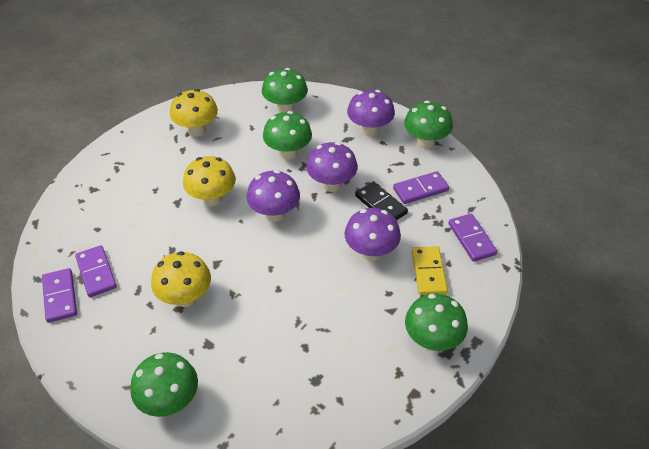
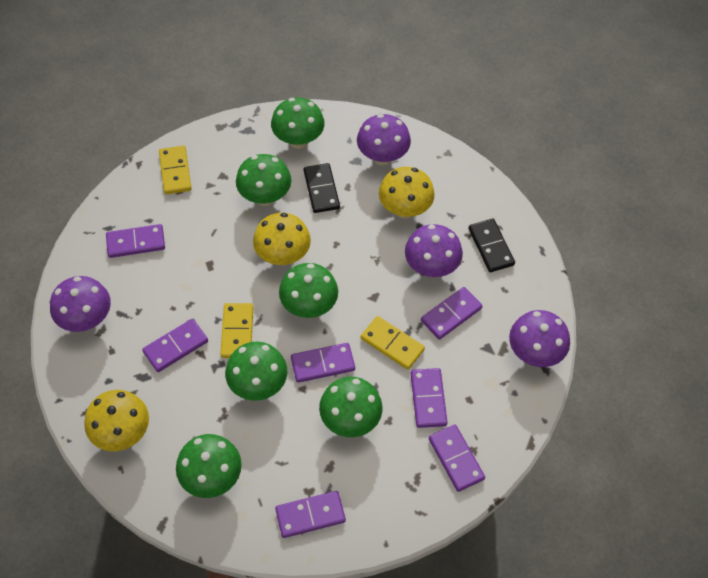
black domino: [355,181,408,220] = 1 -> [304,163,340,213] [468,219,515,272] = 2
green mushroom: [130,352,198,417] [262,68,308,113] [263,111,312,160] [404,101,453,149] [405,293,468,351] = 5 -> [176,434,242,498] [225,342,287,401] [236,154,291,206] [271,98,325,149] [279,263,338,318] [319,377,383,437] = 6
purple domino: [42,268,77,323] [75,245,117,297] [393,171,449,204] [449,214,497,262] = 4 -> [106,224,165,258] [142,319,208,372] [275,491,346,538] [291,343,355,383] [411,368,448,428] [421,287,482,340] [429,424,485,492] = 7
yellow domino: [412,246,448,295] = 1 -> [159,146,192,194] [220,303,254,358] [361,316,425,370] = 3

